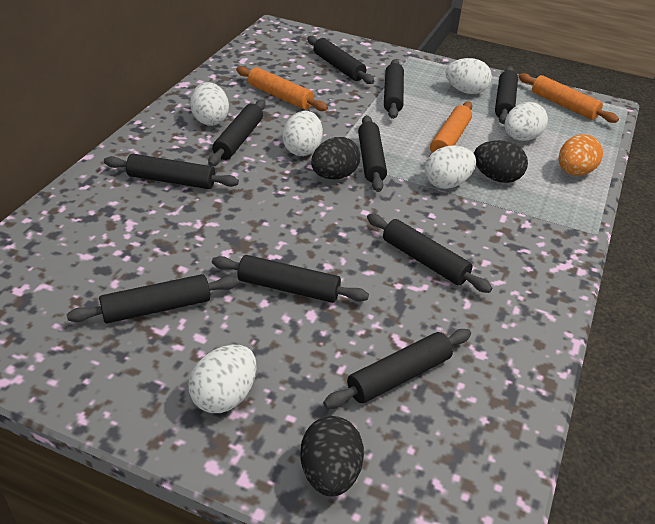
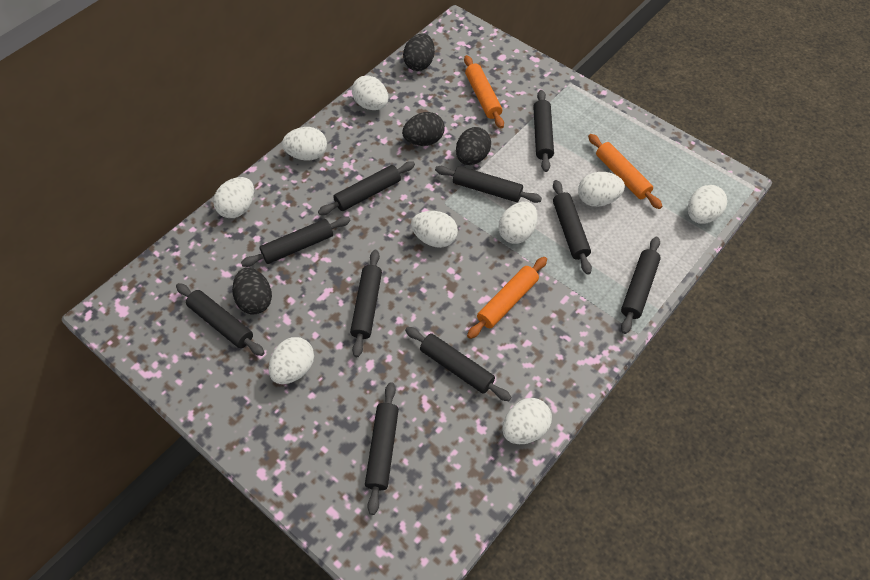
black egg: [300,416,364,497] [311,137,360,180] [474,140,528,183] = 3 -> [232,268,272,315] [402,112,445,146] [403,34,435,71] [456,127,491,165] = 4
orange egg: [559,134,603,176] = 1 -> none = 0
white egg: [188,345,257,413] [190,82,229,126] [283,111,323,156] [424,145,476,189] [446,58,492,94] [505,102,548,141] = 6 -> [213,177,254,218] [268,337,314,384] [282,127,327,161] [352,75,388,110] [411,211,458,248] [498,202,537,244] [502,398,552,444] [578,172,625,207] [688,185,727,224] = 9

